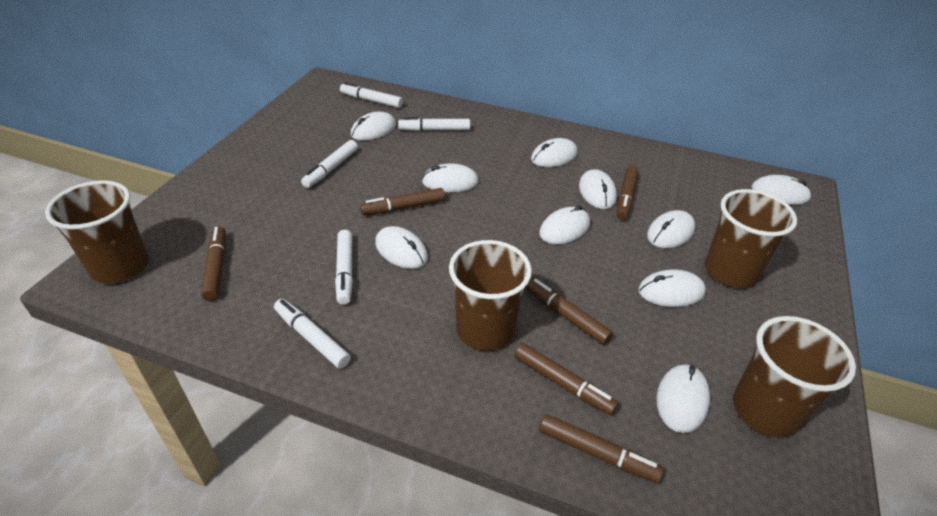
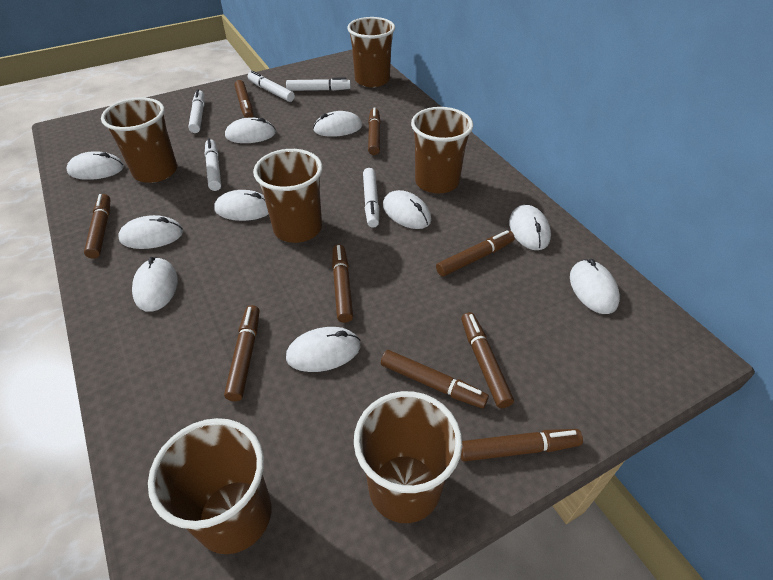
brown cup: [45,180,149,284] [449,240,532,351] [705,189,797,288] [733,316,856,438] = 4 -> [101,98,177,183] [148,418,272,554] [253,149,323,243] [347,17,395,88] [354,391,462,523] [411,107,473,194] = 6
brown marker: [201,227,226,301] [360,188,445,215] [514,343,619,415] [525,278,613,345] [539,414,664,483] [617,165,639,220] = 6 -> [84,194,110,259] [224,305,259,401] [234,80,253,118] [332,244,353,323] [368,108,381,155] [381,350,489,409] [436,230,515,277] [460,429,583,462] [461,312,514,408] = 9

